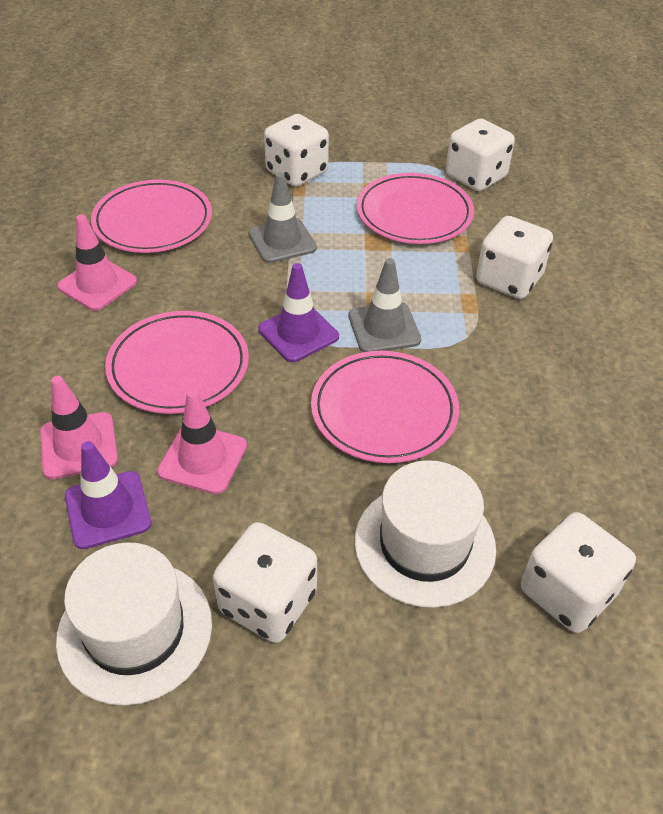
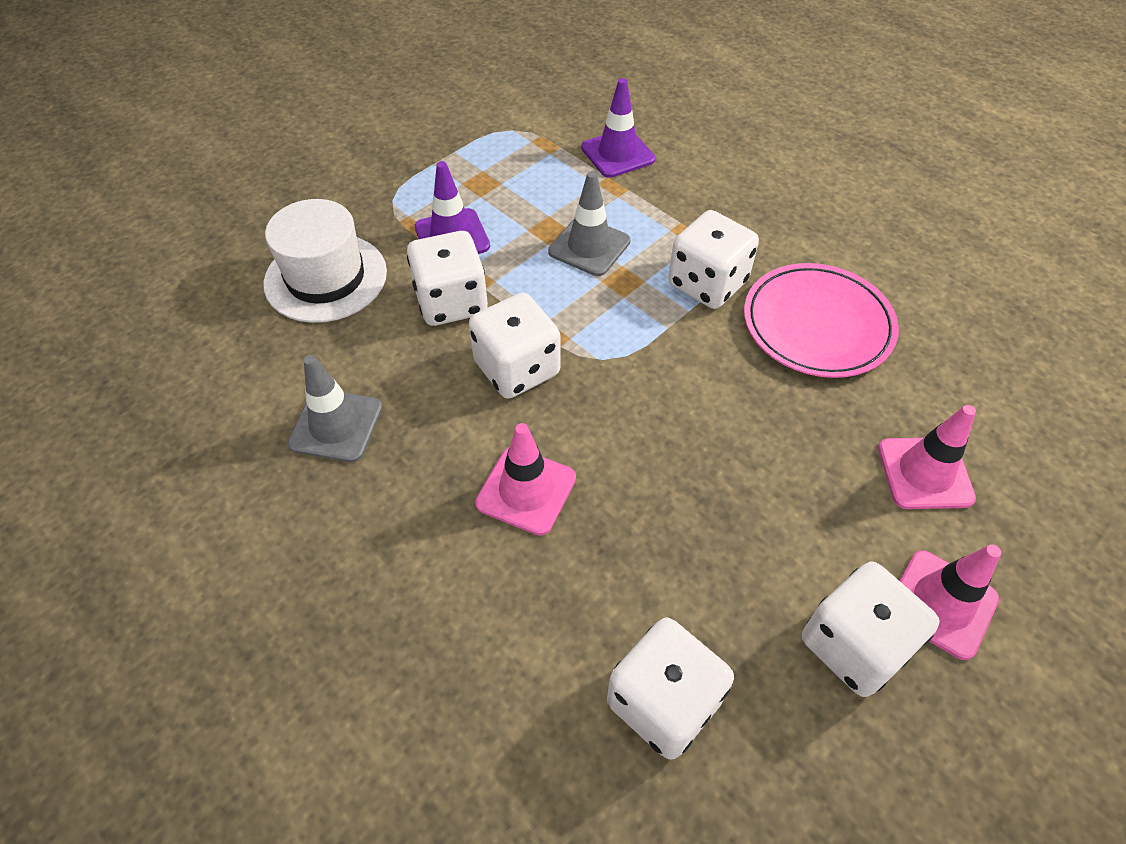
pink plate: [91,180,212,253] [105,311,249,414] [311,351,459,463] [357,173,474,244] = 4 -> [744,263,899,378] = 1
white hat: [56,542,212,706] [354,460,496,608] = 2 -> [263,199,387,323] = 1

